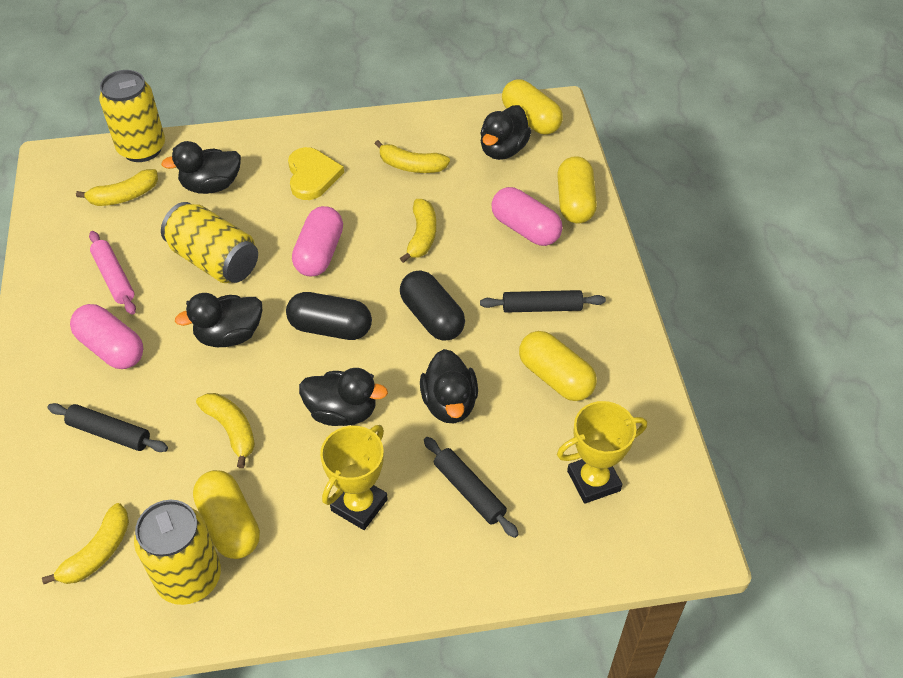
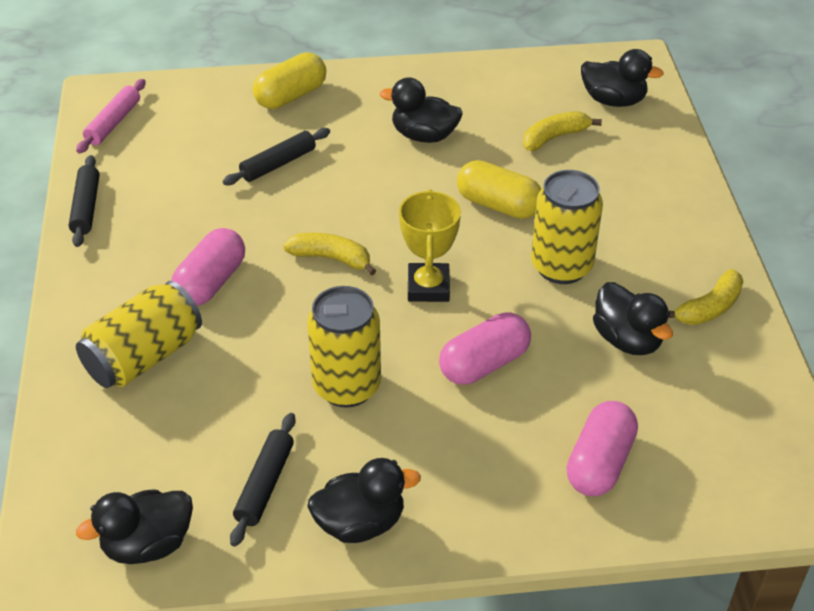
black capsule: [286,292,372,340] [400,270,465,341] = 2 -> none = 0
yellow banana: [42,503,129,584] [76,169,158,206] [196,393,255,468] [375,140,450,173] [400,199,436,263] = 5 -> [283,233,376,276] [523,111,602,151] [668,269,743,325] = 3
yellow capsule: [193,470,260,559] [502,79,563,135] [519,331,597,401] [557,156,597,224] = 4 -> [253,53,326,109] [457,160,541,219] = 2
yellow heart: [288,147,344,200] = 1 -> none = 0
yellow trophy: [320,425,388,530] [557,401,647,504] = 2 -> [399,189,461,302] = 1

